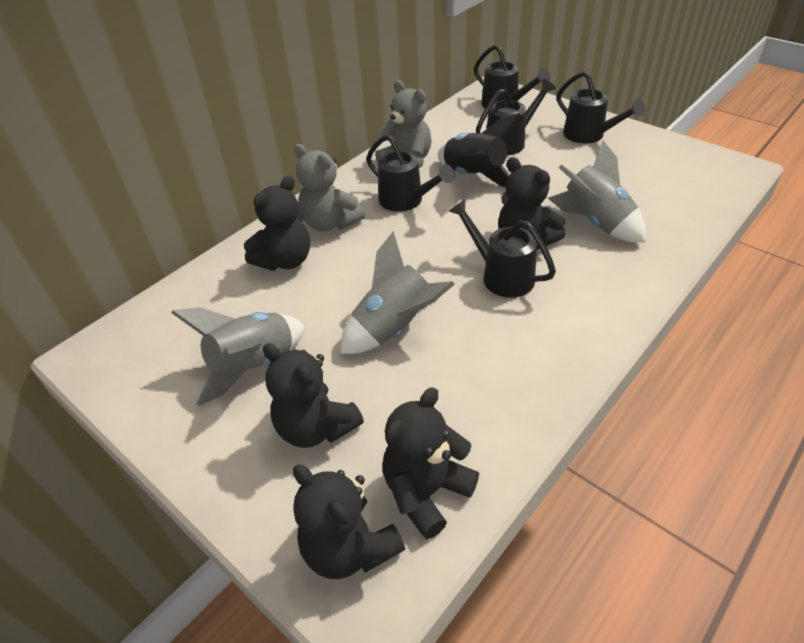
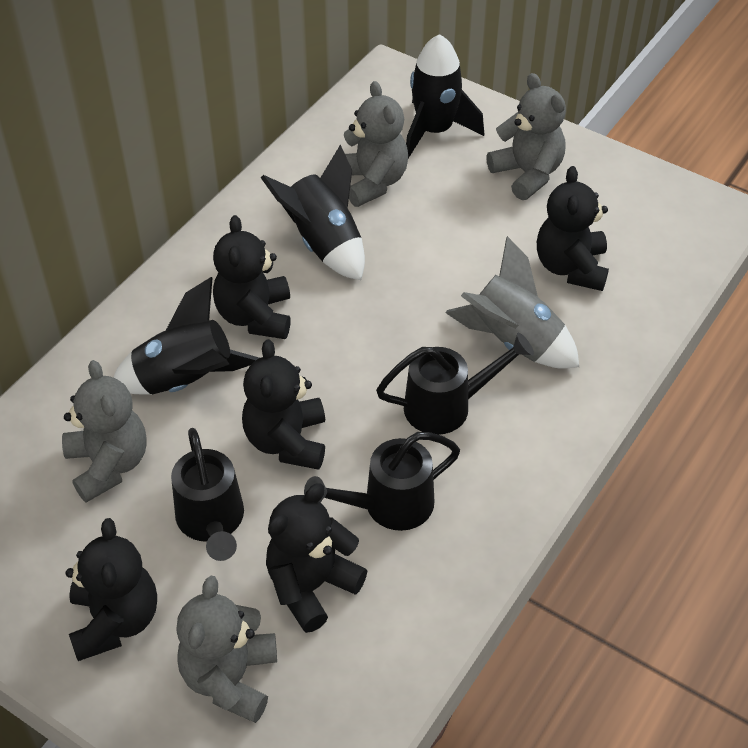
black rocket: [438,113,521,187] = 1 -> [113,277,259,394] [261,145,365,280] [406,34,484,158] = 3
black watering can: [366,134,455,212] [448,199,556,298] [474,45,550,108] [476,79,556,155] [557,71,645,144] = 5 -> [171,428,244,561] [304,432,460,531] [376,333,534,435] = 3
grey rocket: [172,307,305,407] [341,231,455,354] [548,140,646,243] = 3 -> [445,236,579,369] = 1
grey teddy bear: [294,144,365,231] [375,80,432,168] = 2 -> [62,360,147,503] [176,576,277,723] [344,81,408,207] [486,73,566,200] = 4

